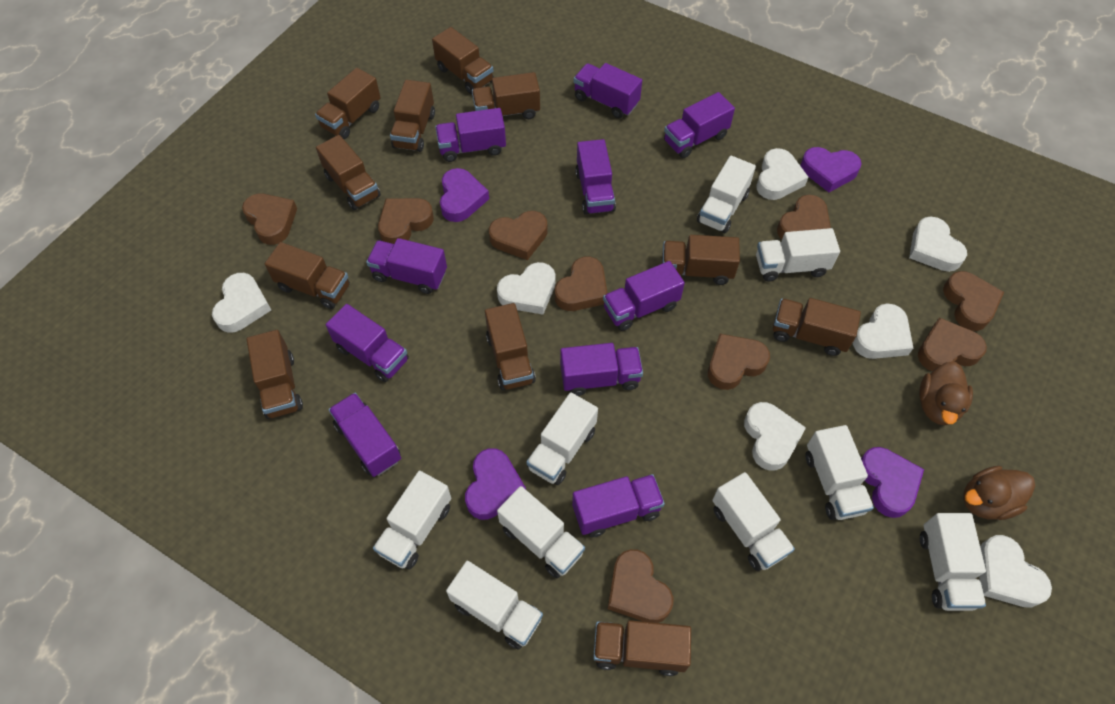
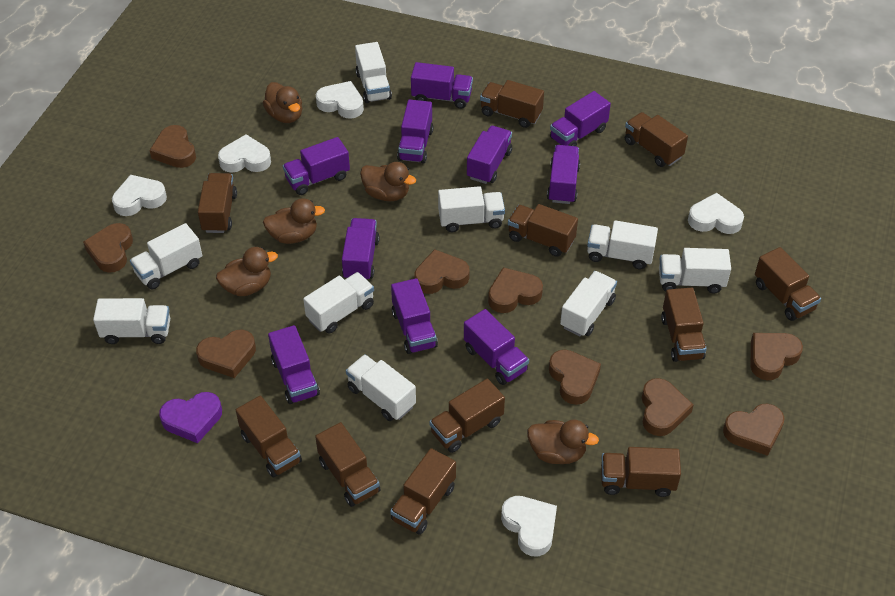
brown duck: [919,362,973,425] [963,466,1035,520] = 2 -> [216,247,278,296] [263,82,302,123] [263,198,325,244] [360,162,416,201] [527,419,599,464] = 5
purple heart: [440,168,489,222] [465,448,526,520] [800,147,862,192] [861,447,924,518] = 4 -> [159,392,222,443] = 1
white heart: [212,273,271,333] [497,262,555,315] [744,402,806,471] [757,148,808,200] [853,303,913,359] [909,216,967,272] [979,535,1052,608] = 7 -> [112,175,167,216] [218,134,271,173] [316,81,364,119] [501,496,557,556] [688,193,744,234] = 5

